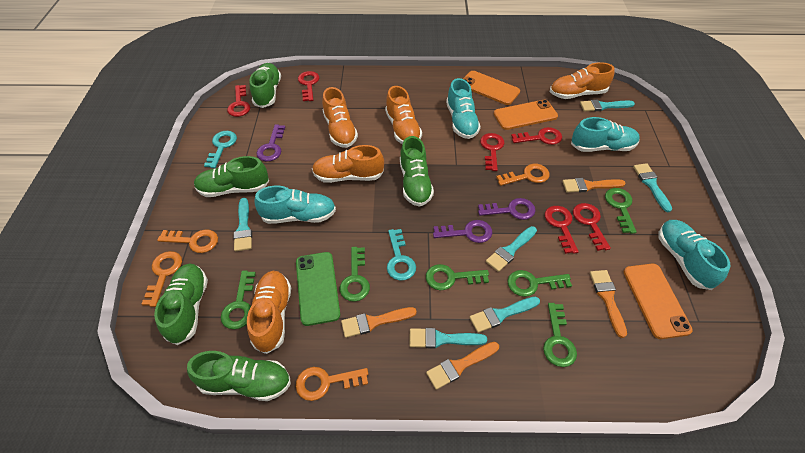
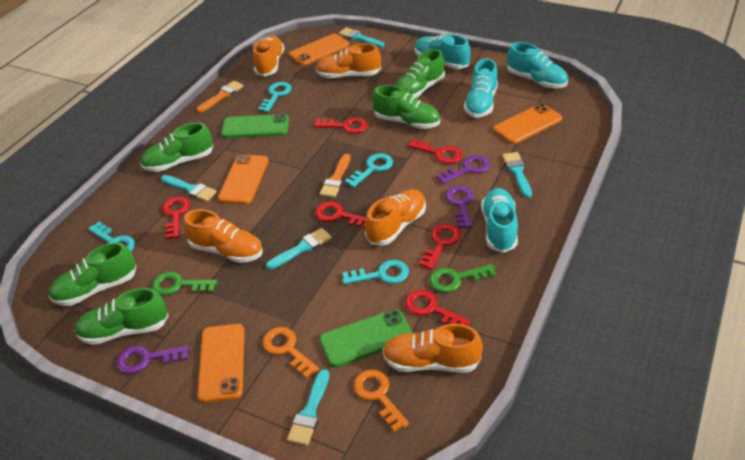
green key: [221,271,256,329] [340,247,370,302] [426,264,489,290] [507,270,572,297] [543,303,577,367] [605,188,637,234] = 6 -> [151,272,218,296] [429,264,496,292] = 2
green phone: [296,252,340,326] = 1 -> [221,114,289,138] [319,309,413,368] = 2
orange brush: [341,307,417,338] [426,342,499,390] [562,178,626,193] [590,270,627,338] = 4 -> [196,81,243,113] [320,154,351,198] = 2
orange key: [142,251,182,307] [157,229,218,253] [296,367,368,401] [496,164,549,186] = 4 -> [263,327,319,379] [353,369,409,432] = 2
orange phone: [463,71,520,105] [494,100,558,130] [624,264,693,339] = 3 -> [197,324,244,403] [218,154,269,204] [289,34,349,66] [493,103,562,144] = 4
turquoise brush: [234,198,252,251] [410,328,487,348] [470,297,540,333] [486,226,537,272] [580,99,635,112] [633,163,672,212] = 6 -> [161,175,217,202] [266,228,332,270] [287,369,329,446] [339,27,384,48] [502,152,532,198] = 5
turquoise key: [204,131,237,168] [387,229,416,281] = 2 -> [88,222,135,251] [258,82,292,112] [342,260,409,285] [345,153,393,188] = 4

